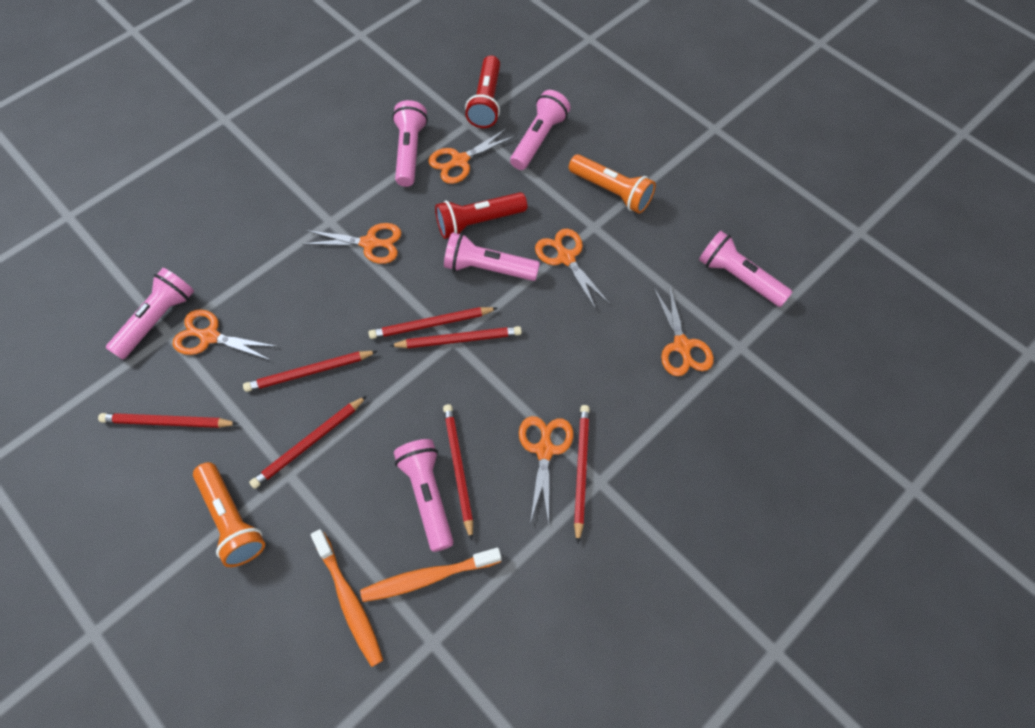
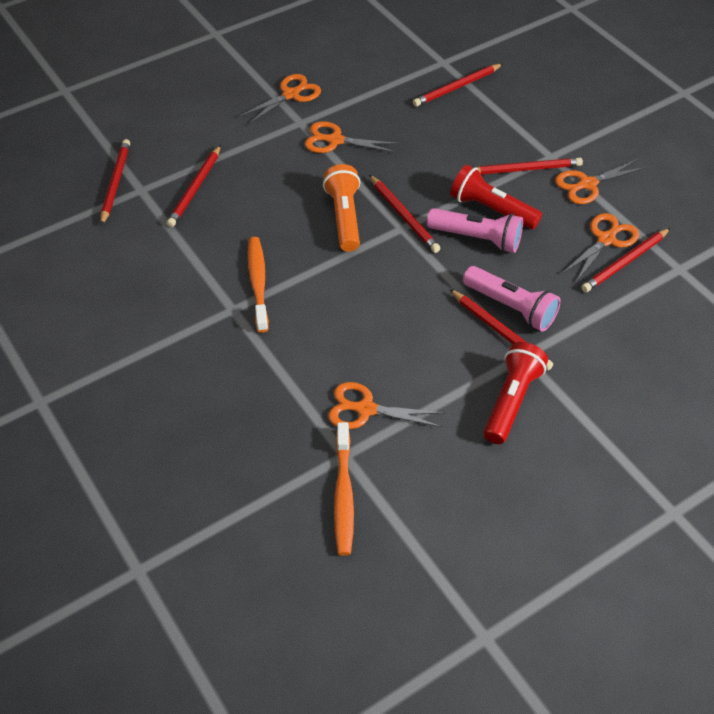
orange flashlight: [193,462,265,567] [569,154,656,214] = 2 -> [323,164,360,252] = 1
orange scissors: [173,309,278,360] [303,223,401,264] [428,128,516,184] [519,416,574,525] [535,229,610,311] [653,284,714,376] = 6 -> [239,74,321,125] [304,121,399,153] [328,382,444,429] [555,159,647,204] [563,213,639,282] = 5
pink flashlight: [106,268,194,360] [392,100,428,187] [394,439,454,552] [444,232,540,281] [510,90,570,170] [699,231,792,307] = 6 -> [427,208,523,253] [463,266,561,332] = 2

